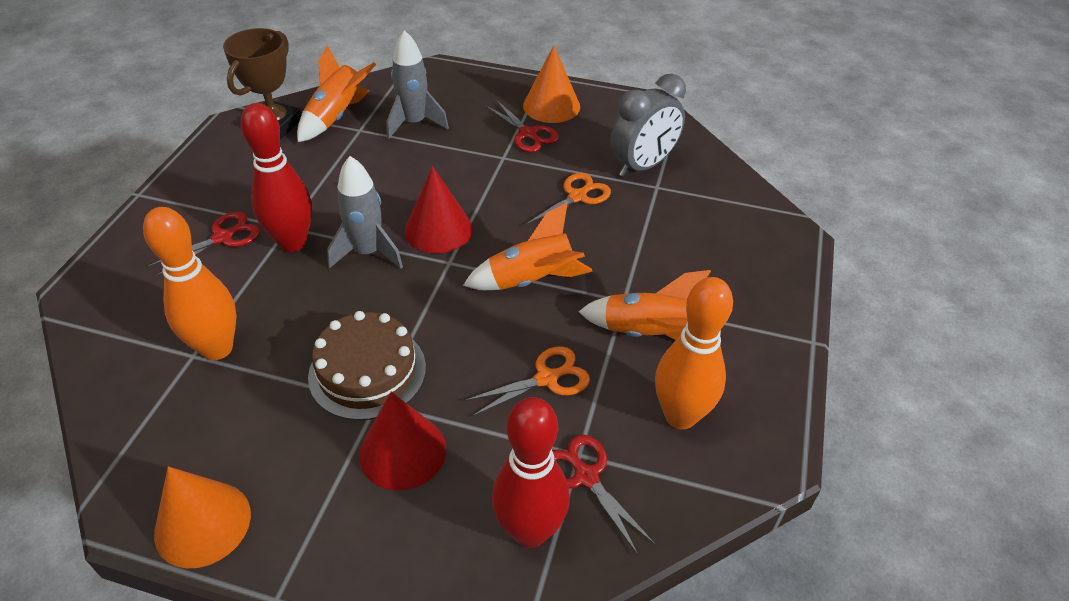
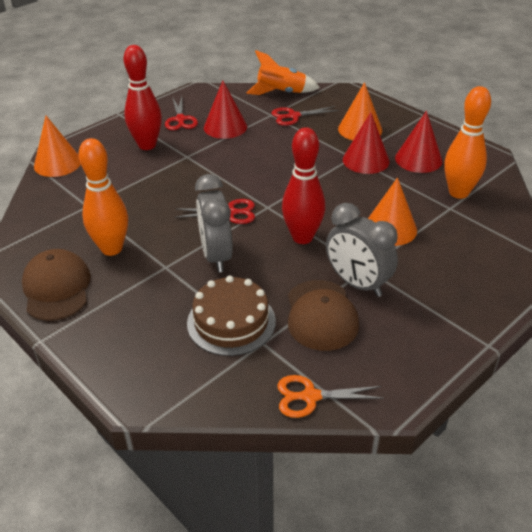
brown cap: none = 0 -> [22,249,91,321] [288,280,359,351] = 2
brown trophy: [223,28,301,139] = 1 -> none = 0
grey clock: [610,74,686,177] = 1 -> [195,174,233,272] [326,203,398,297] = 2
grey rocket: [327,156,403,269] [386,30,449,139] = 2 -> none = 0
orange cone: [154,466,251,568] [523,45,580,123] = 2 -> [34,116,81,177] [338,82,382,140] [368,177,417,246] = 3
orange rocket: [297,45,376,142] [463,202,592,290] [579,270,711,340] = 3 -> [247,50,320,95] = 1
orange scissors: [464,346,590,417] [524,173,611,225] = 2 -> [277,375,384,418] = 1
red cone: [359,391,446,490] [405,166,473,253] = 2 -> [204,80,247,139] [343,112,390,174] [395,111,442,173] = 3

